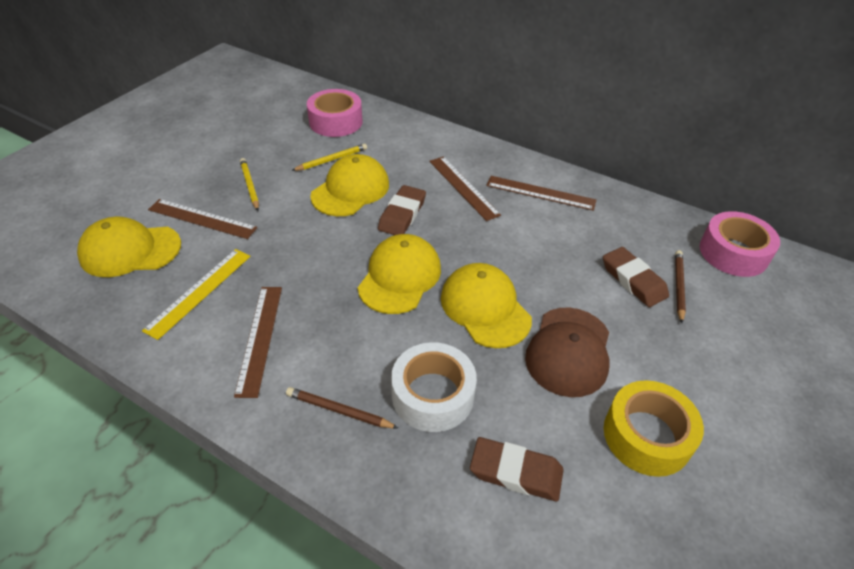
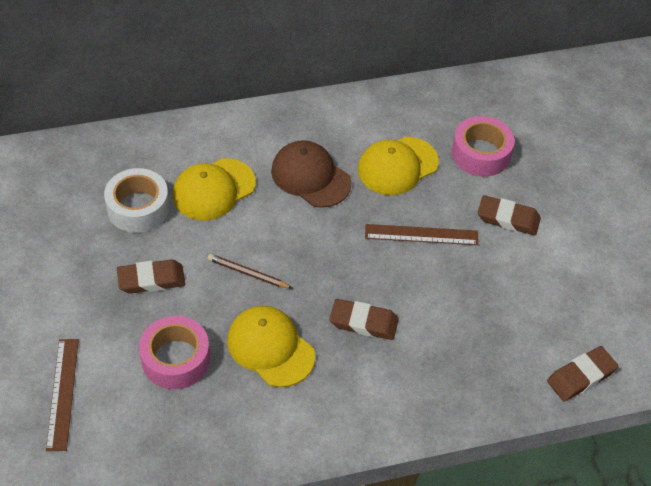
brown eraser: [378,185,426,235] [470,437,563,501] [603,247,669,307] = 3 -> [117,259,185,294] [330,299,399,340] [478,195,541,236] [547,346,618,402] = 4
brown pencil: [286,387,398,428] [675,250,686,323] = 2 -> [208,254,292,288] = 1
brown ruler: [148,199,257,239] [234,287,282,398] [429,157,501,221] [486,176,596,211] = 4 -> [46,339,79,451] [365,224,478,245] = 2
yellow cap: [77,217,181,277] [310,154,389,216] [358,234,441,314] [441,263,532,348] = 4 -> [173,158,256,220] [227,306,315,387] [358,137,439,195] = 3
yellow pencil: [240,158,259,211] [291,144,367,171] = 2 -> none = 0
yellow ruler: [142,249,251,340] = 1 -> none = 0
yellow tape: [604,380,704,477] = 1 -> none = 0

